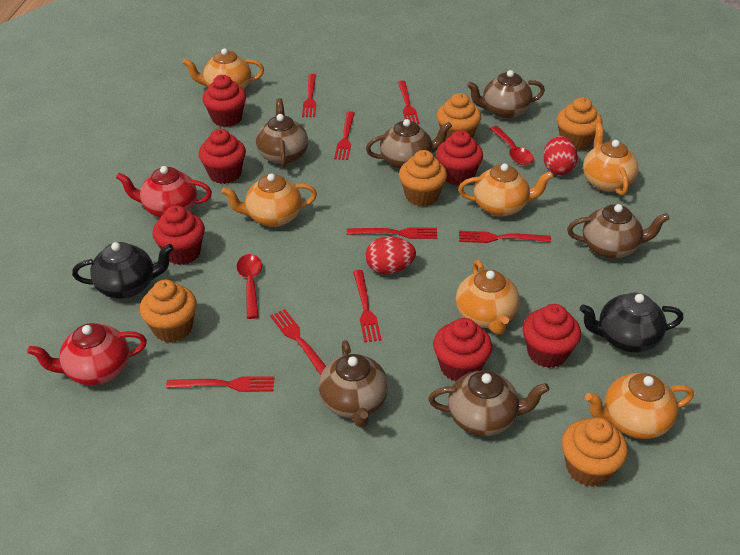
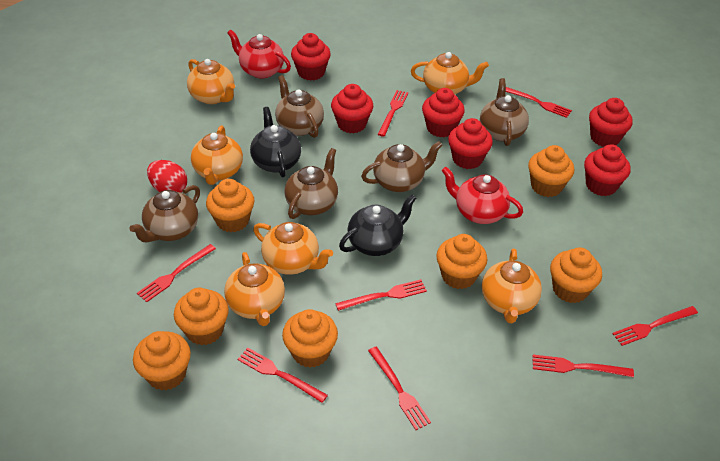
brown teapot: [256,98,308,168] [319,340,388,428] [366,119,452,169] [428,370,550,436] [467,70,545,119] [567,204,670,259] = 6 -> [129,185,200,242] [275,75,324,138] [285,148,338,219] [361,141,443,192] [480,78,529,146] = 5
orange cupcake: [140,280,197,343] [399,150,447,207] [437,93,481,139] [557,97,602,151] [562,417,628,487] = 5 -> [133,331,191,390] [174,288,229,345] [206,179,254,232] [282,309,338,368] [436,234,487,289] [528,145,574,197] [550,247,602,303] = 7
red egg: [365,236,416,274] [543,136,578,175] = 2 -> [147,160,187,193] = 1
red spoon: [237,254,262,319] [490,126,534,165] = 2 -> none = 0

